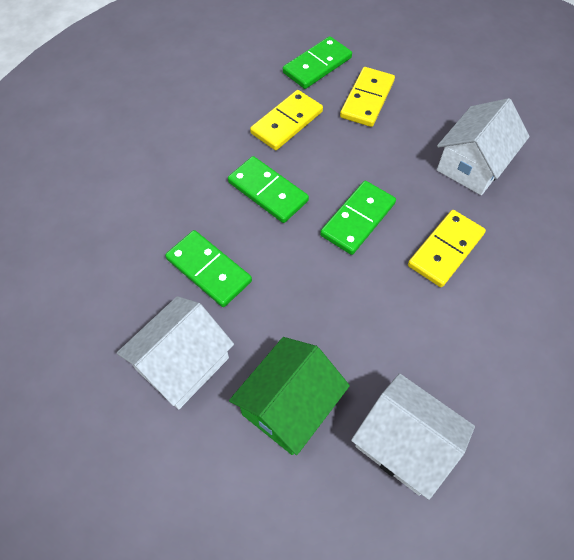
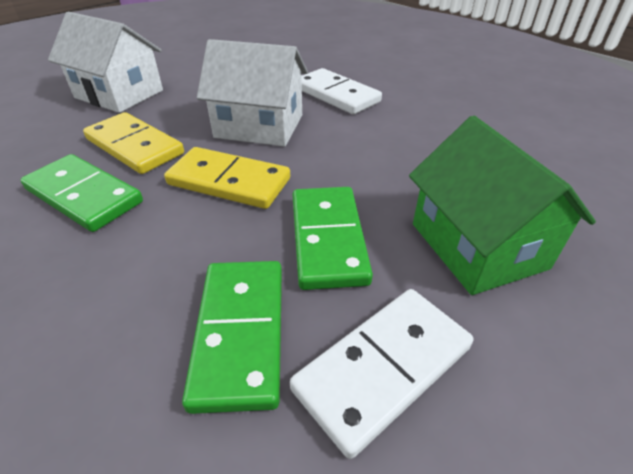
green domino: [165,230,252,307] [228,156,309,223] [283,36,352,89] [320,181,396,255] = 4 -> [21,154,143,232] [182,261,282,414] [292,187,373,290] = 3
white domino: none = 0 -> [290,289,473,459] [301,68,382,114] = 2
white house: [117,296,234,409] [351,373,475,500] [437,98,530,195] = 3 -> [48,12,163,113] [197,39,308,147] = 2
yellow domino: [250,90,323,150] [340,67,395,127] [408,210,486,287] = 3 -> [83,112,184,174] [164,147,290,209] = 2

